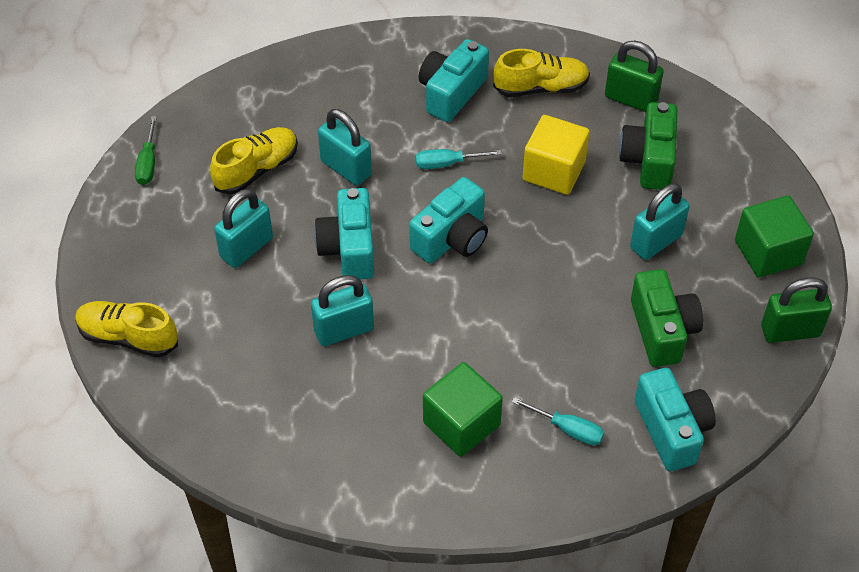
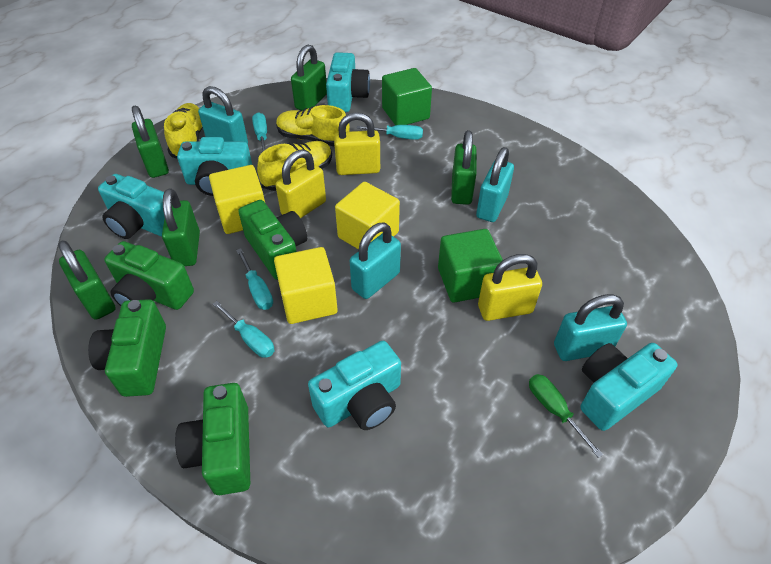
green camera: [619,102,678,190] [631,269,703,367] = 2 -> [88,299,166,397] [104,241,194,310] [175,383,250,495] [238,200,307,280] = 4
green padlock: [605,40,664,112] [761,277,832,343] = 2 -> [58,240,116,320] [132,105,169,178] [162,188,200,266] [291,45,327,111] [451,130,477,205] = 5
turquoise camera: [314,188,374,279] [409,177,488,263] [418,39,489,122] [634,368,716,471] = 4 -> [98,174,165,239] [177,137,252,196] [308,341,401,430] [326,52,370,112] [580,343,677,431] = 5
turquoise screwdriver: [416,149,502,169] [512,397,604,445] = 2 -> [213,301,275,358] [236,248,273,310] [252,112,267,151] [357,125,423,140] = 4
yellow cube: [522,115,590,195] = 1 -> [209,165,265,234] [274,247,338,324] [335,182,400,250] = 3
yellow padlock: none = 0 -> [275,150,326,218] [334,112,380,175] [478,254,542,321] = 3

